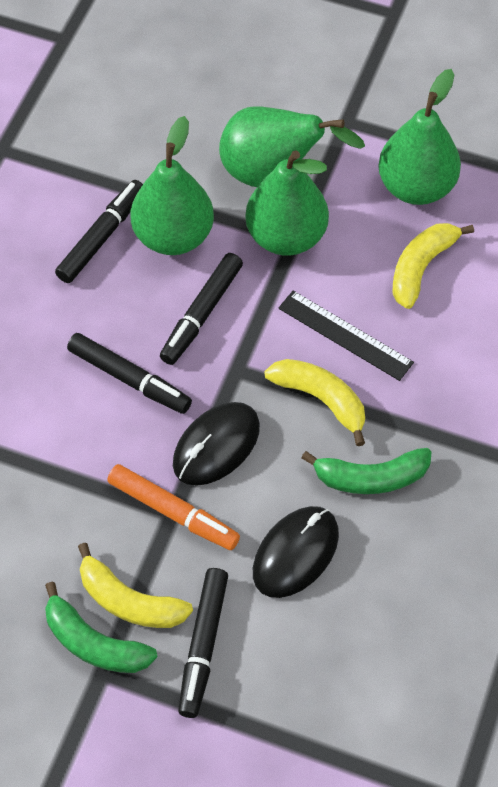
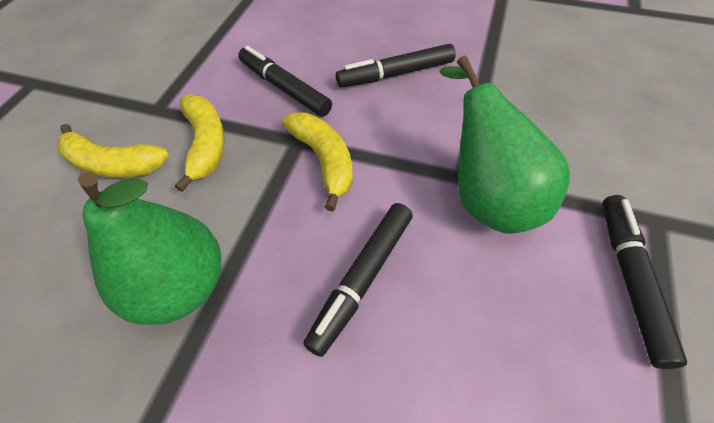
black mouse: [173,402,260,486] [253,506,339,598] = 2 -> none = 0
black ruler: [278,291,414,381] = 1 -> none = 0
green banana: [45,582,158,673] [301,448,432,494] = 2 -> none = 0
green pear: [131,116,214,255] [219,106,365,187] [245,150,329,256] [378,69,461,205] = 4 -> [78,172,221,325] [439,55,570,234] = 2
orange marker: [107,464,240,550] = 1 -> none = 0

